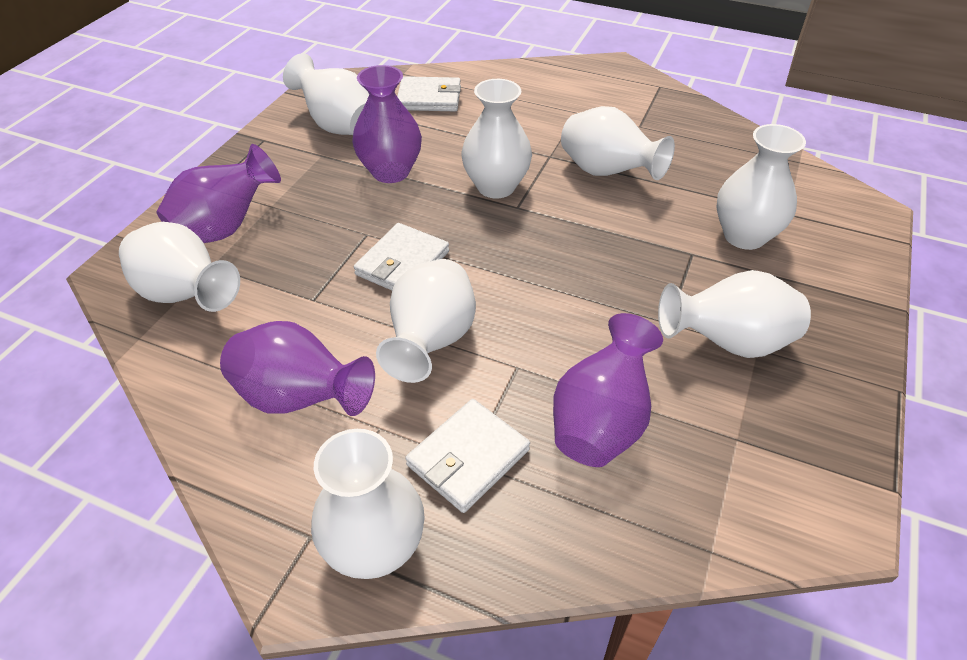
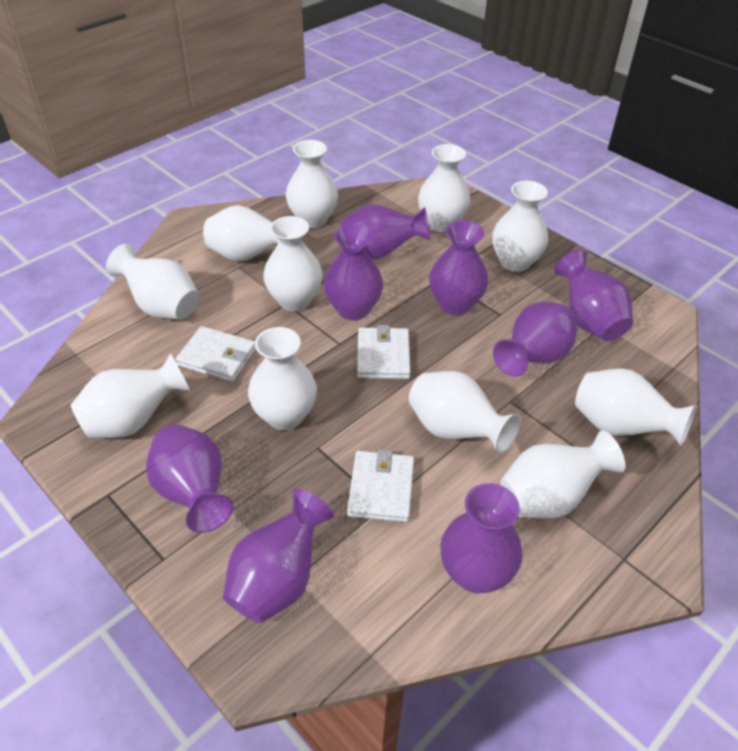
purple vase: [156,144,281,243] [220,321,375,416] [352,65,422,183] [553,313,663,467] = 4 -> [146,424,233,533] [223,488,334,624] [323,225,383,320] [341,204,430,259] [429,220,488,315] [440,483,523,593] [493,302,578,377] [554,249,633,341] = 8
white vase: [119,222,240,312] [283,53,369,135] [311,429,425,579] [376,259,476,383] [461,79,532,199] [561,106,675,180] [658,270,811,358] [716,124,806,250] = 8 -> [71,353,190,439] [106,244,199,320] [203,205,280,261] [248,327,317,430] [263,216,323,311] [286,140,338,228] [409,371,521,454] [418,144,470,232] [492,181,548,272] [500,430,625,519] [575,368,697,446] = 11

